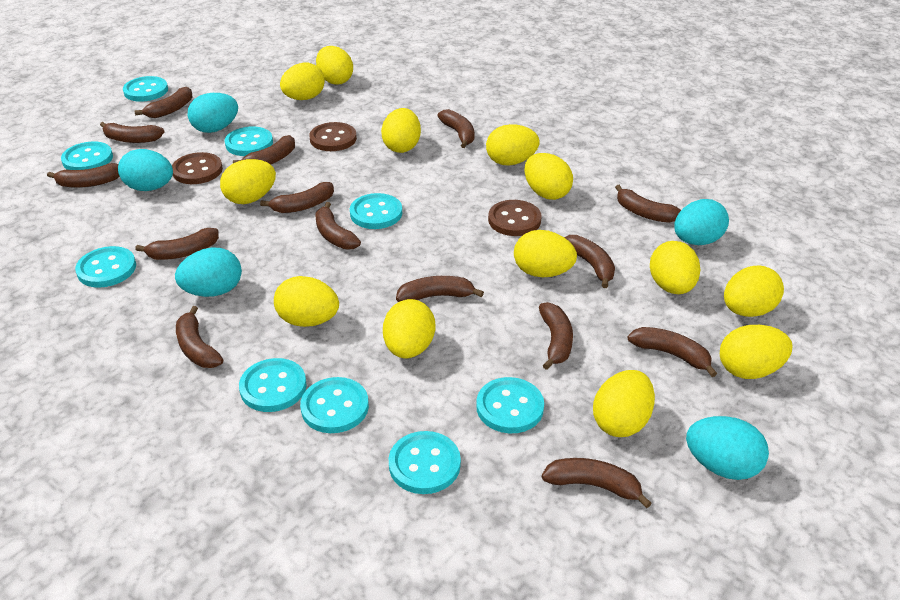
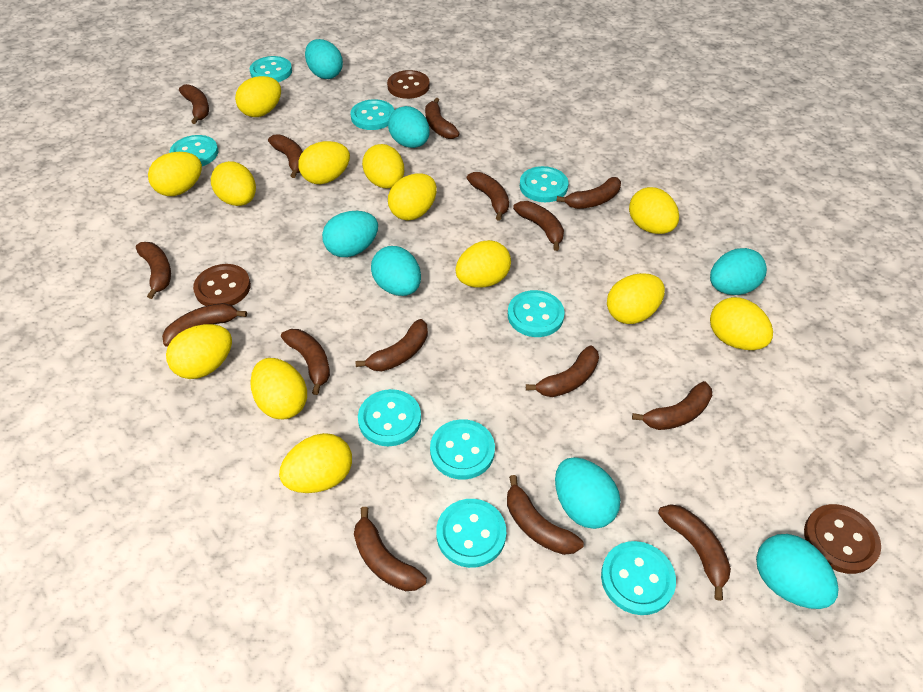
turquoise egg: [118,149,173,191] [175,247,242,297] [188,93,238,133] [674,199,729,245] [686,416,769,480] = 5 -> [305,39,343,79] [322,211,378,257] [371,246,421,296] [388,106,430,148] [555,457,620,529] [710,248,767,295] [756,534,839,609] = 7

